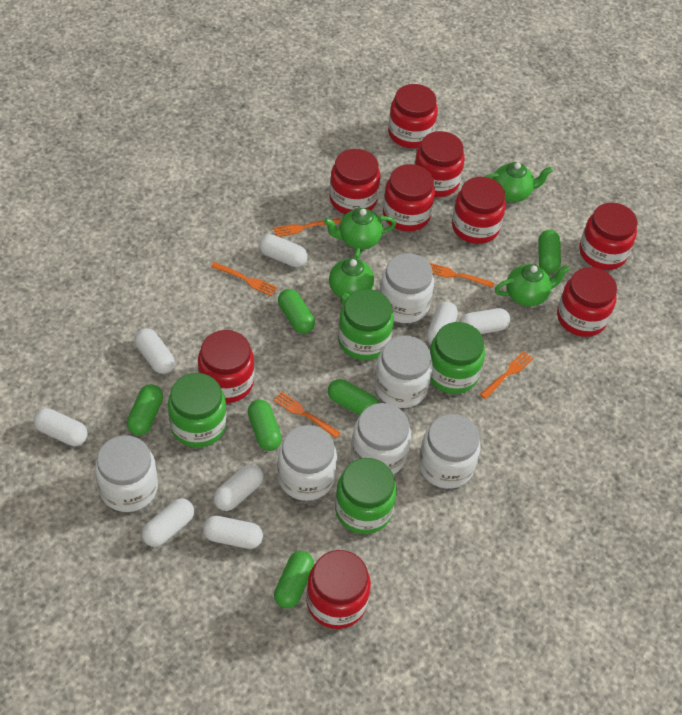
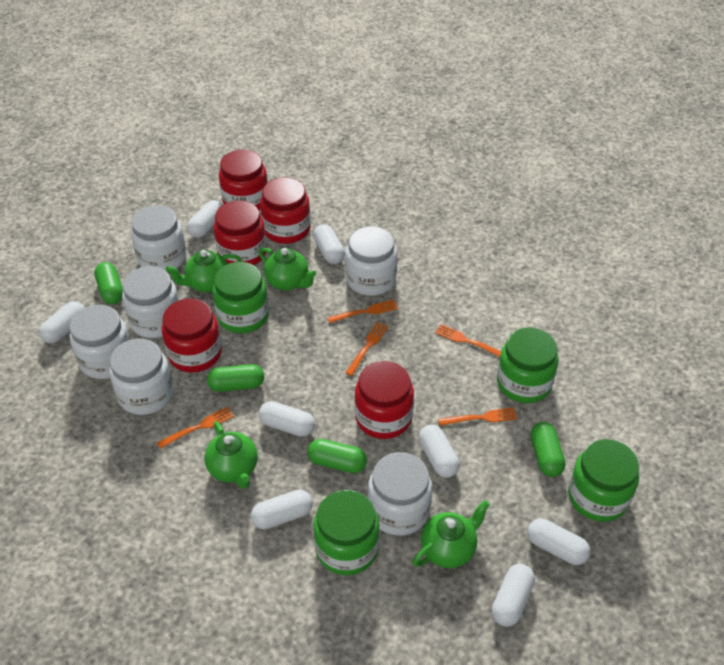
green capsule: [127,384,163,435] [248,399,282,451] [274,551,314,608] [278,289,315,334] [328,379,379,415] [538,230,561,274] = 6 -> [94,262,123,304] [207,364,264,392] [307,439,367,473] [531,422,565,477] = 4
red jar: [198,330,254,403] [306,550,371,629] [330,149,380,214] [383,164,435,231] [388,84,438,148] [414,131,465,197] [452,177,506,244] [557,267,617,337] [579,203,637,270] = 9 -> [162,299,222,373] [214,200,266,265] [219,150,268,210] [260,177,311,244] [355,361,414,439] = 5

